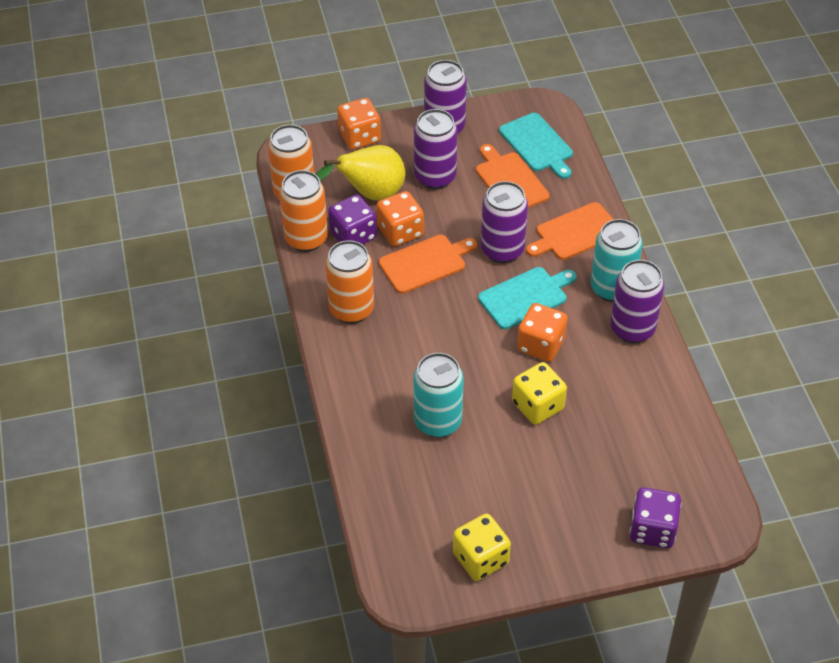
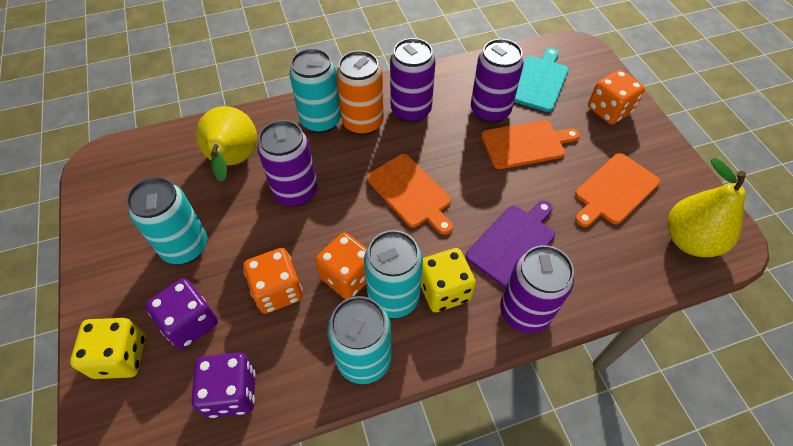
orange can: [268,124,314,199] [279,170,328,252] [325,240,374,324] = 3 -> [336,50,384,136] = 1
purple cutting board: none = 0 -> [466,201,555,288] = 1
turquoise can: [413,353,464,438] [591,219,643,302] = 2 -> [126,177,207,264] [289,48,341,133] [327,296,392,384] [364,230,423,318] = 4
turquoise cutting board: [478,267,577,329] [499,113,573,179] = 2 -> [514,48,569,112] = 1
yellow pear: [316,145,405,201] = 1 -> [196,106,257,182] [667,158,746,257] = 2

